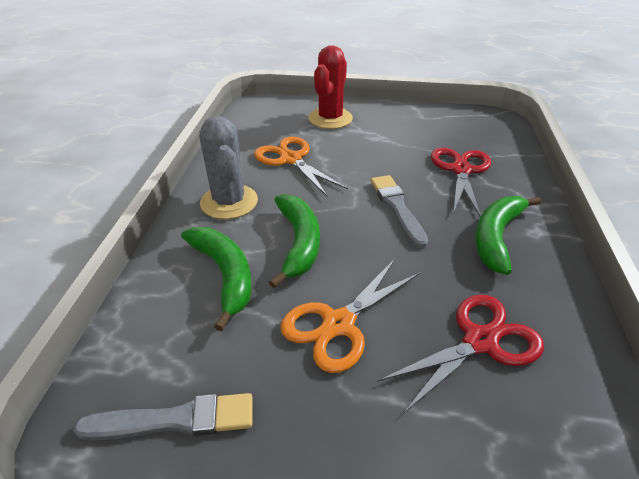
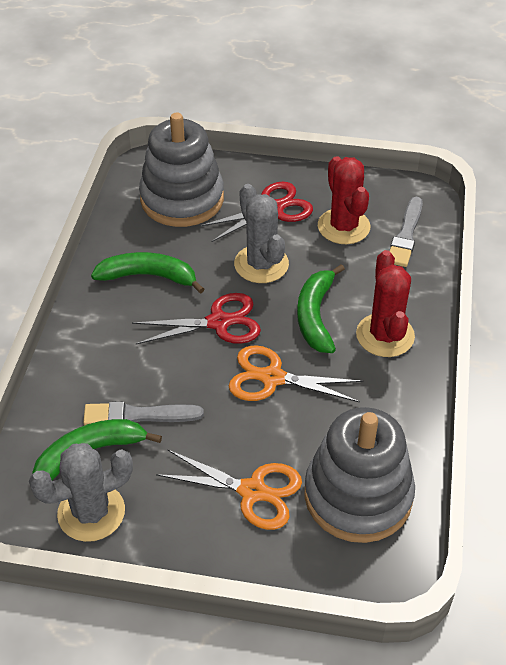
grey cactus: [199,116,258,219] = 1 -> [29,443,133,542] [234,184,289,283] = 2
grey stacking toy: none = 0 -> [139,113,224,227] [304,407,415,543] = 2
red cactus: [308,46,353,129] = 1 -> [318,156,370,244] [356,250,415,357] = 2

